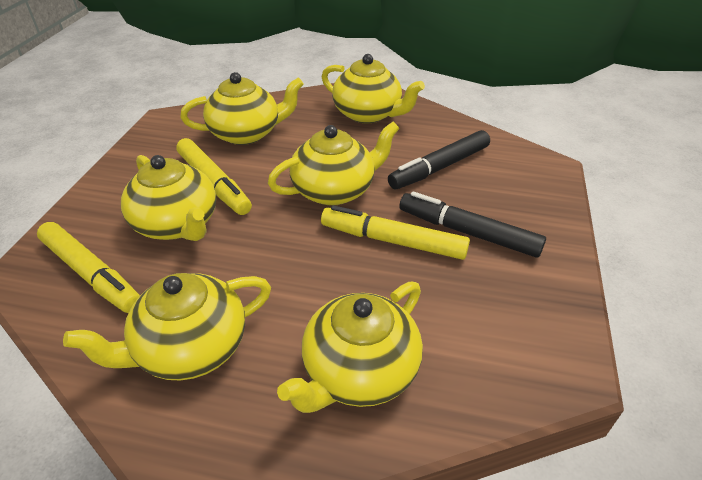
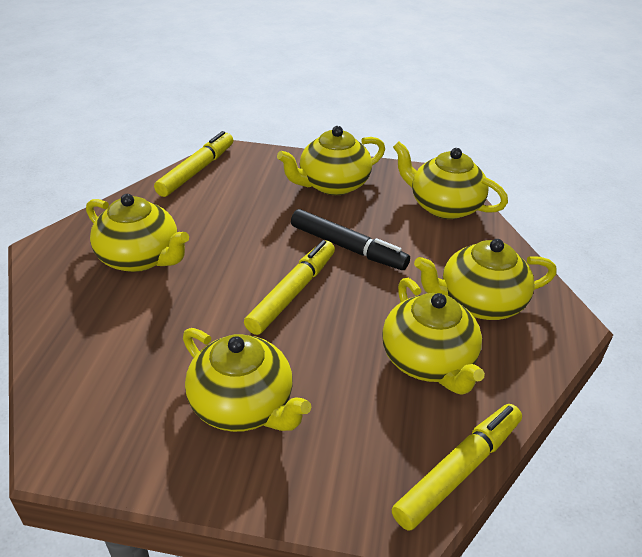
black marker: [388,130,490,189] [399,191,546,258] = 2 -> [291,209,410,270] = 1

